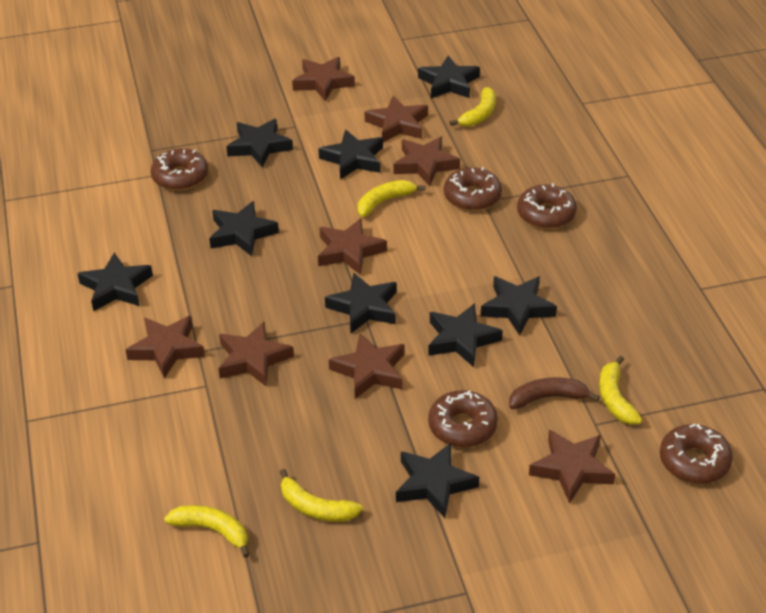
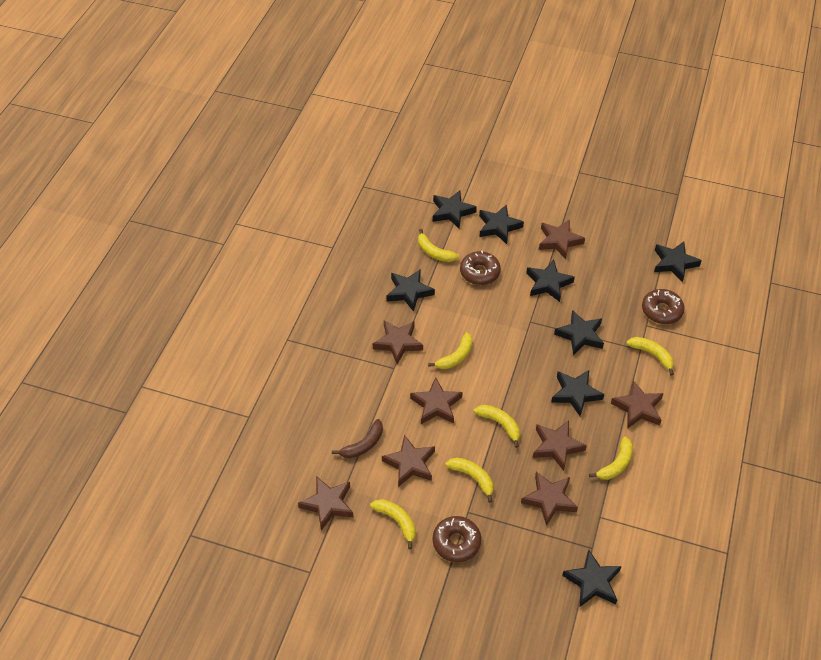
black star: [77,253,153,311] [209,201,279,256] [226,119,293,167] [318,130,383,180] [325,273,397,333] [396,443,479,518] [418,56,480,99] [428,303,503,367] [481,276,557,335] = 9 -> [387,269,435,312] [433,190,477,229] [479,204,524,244] [526,260,575,302] [551,370,604,416] [554,310,604,355] [562,549,622,607] [654,241,702,282] = 8
brown donut: [150,148,208,191] [428,390,498,447] [444,167,502,211] [517,183,577,229] [660,424,733,484] = 5 -> [432,516,481,562] [460,251,501,285] [642,289,685,324] = 3
yellow banana: [164,505,250,558] [280,469,363,522] [358,180,425,217] [449,87,496,127] [599,356,642,425] = 5 -> [370,499,416,549] [418,229,459,262] [428,332,473,369] [445,458,494,503] [474,405,520,448] [589,437,633,480] [626,337,674,376] = 7

